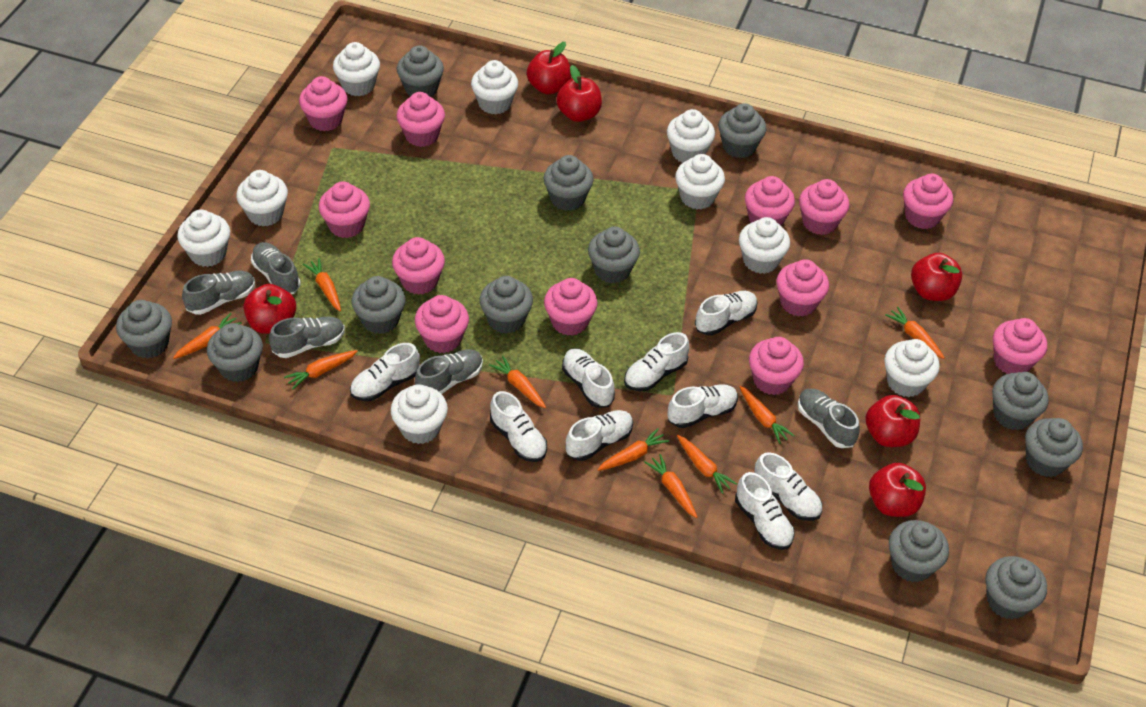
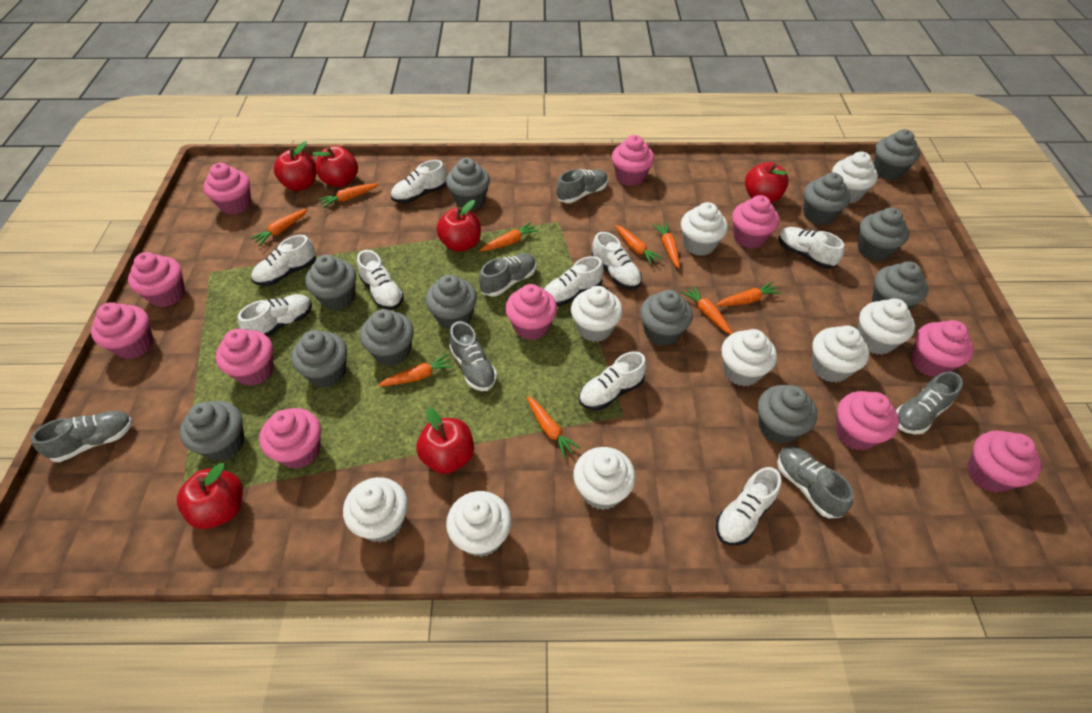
grey shoe: [182,271,255,315] [251,242,301,294] [269,316,345,358] [415,349,483,394] [798,388,860,448] = 5 -> [31,411,133,462] [449,321,497,391] [479,253,536,297] [557,169,608,203] [777,446,854,518] [896,371,963,434] = 6
pink cupcake: [299,76,348,131] [319,181,370,238] [392,237,445,295] [396,92,445,147] [415,295,469,353] [544,278,598,336] [745,176,795,226] [749,337,804,395] [776,259,829,317] [799,179,849,235] [903,174,953,229] [993,318,1047,374] = 12 -> [91,302,154,359] [128,252,185,307] [203,163,251,215] [216,329,274,386] [259,408,321,469] [505,284,557,340] [612,135,654,186] [732,195,779,248] [836,391,899,451] [911,320,974,377] [967,430,1042,493] = 11

